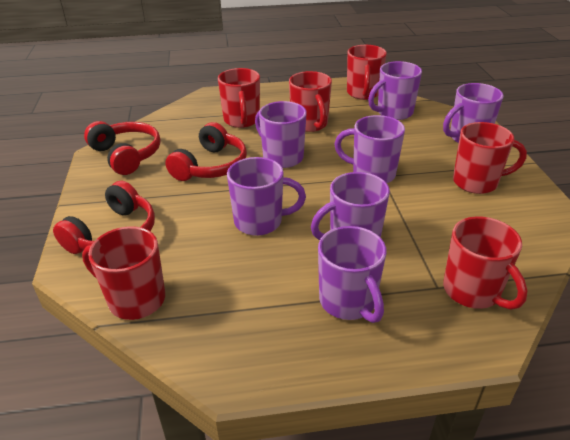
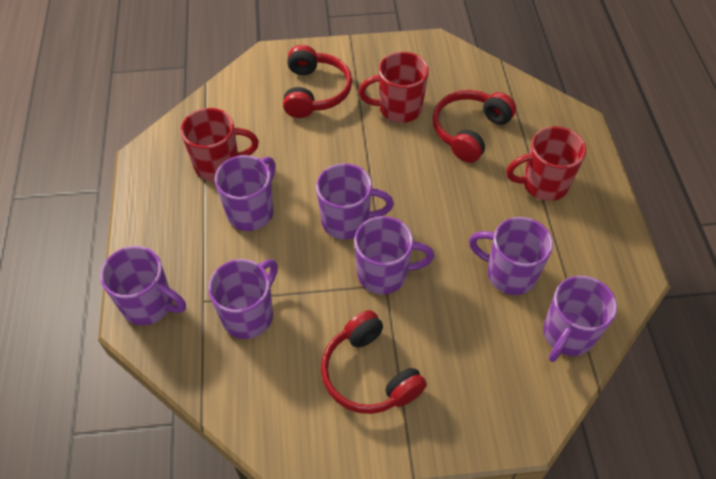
red mug: [82,226,165,320] [218,68,260,128] [289,71,332,132] [347,45,387,100] [443,216,528,310] [453,122,527,194] = 6 -> [180,108,259,182] [359,52,429,123] [506,126,586,201] = 3

